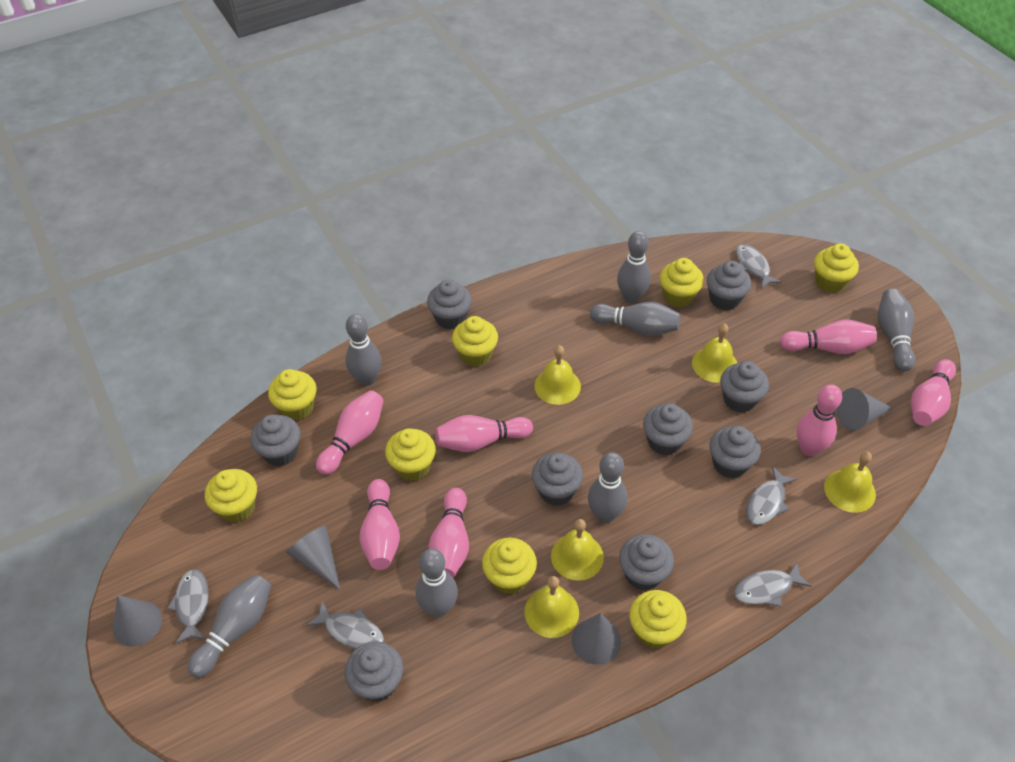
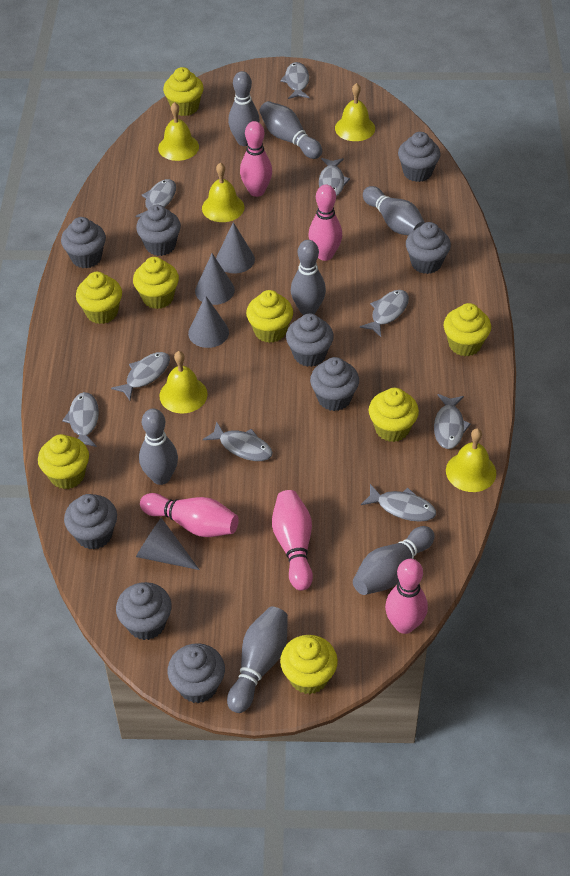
grey fish: [167,569,209,644] [306,601,384,649] [734,562,812,607] [736,244,782,289] [746,466,797,525] = 5 -> [62,392,99,447] [111,352,170,401] [136,179,176,217] [203,421,273,461] [280,62,310,99] [319,158,350,197] [360,290,409,337] [361,484,436,522] [434,394,471,449] = 9
pink bowling pin: [316,390,384,475] [359,479,400,570] [429,488,469,578] [435,415,533,452] [780,319,877,354] [797,384,842,456] [911,359,956,426] = 7 -> [140,493,239,537] [240,121,272,197] [272,490,313,591] [308,185,342,261] [385,559,428,634] = 5

